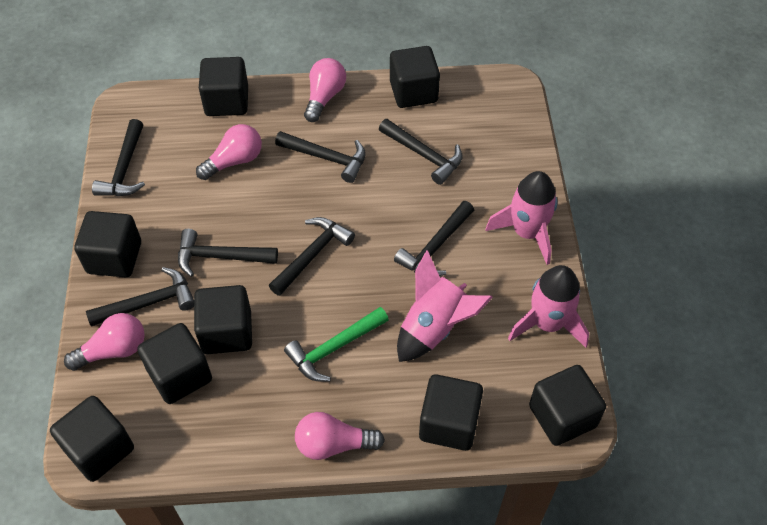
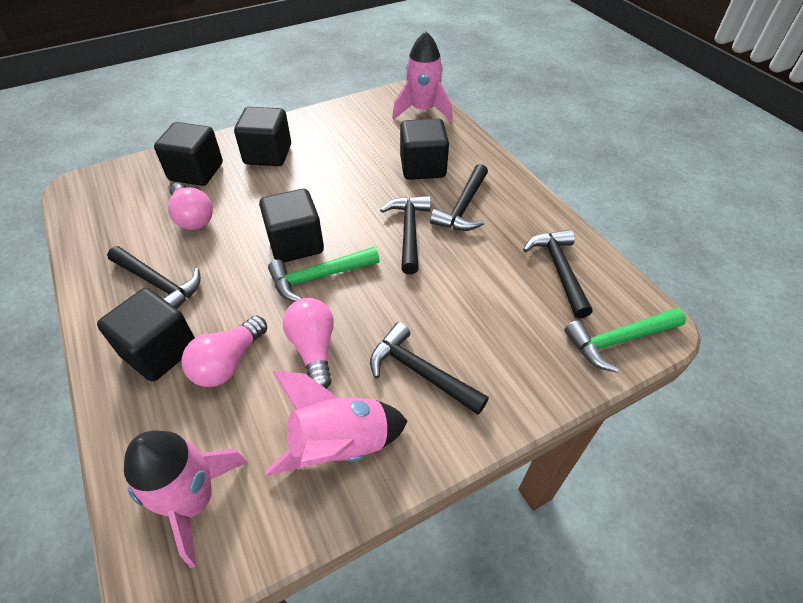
black cube: [50,396,134,482] [74,211,141,277] [137,323,212,404] [194,285,252,354] [199,57,248,116] [390,46,440,108] [419,374,483,451] [529,365,606,446] = 8 -> [97,288,195,382] [154,122,223,186] [234,107,291,166] [259,189,324,262] [400,118,449,180] = 5
black hammer: [86,267,194,327] [92,119,145,196] [178,229,278,277] [269,217,355,296] [275,131,366,183] [379,119,463,185] [394,201,474,276] = 7 -> [107,246,201,309] [370,322,489,415] [380,196,431,274] [430,164,488,231] [523,229,593,319] = 5
green hammer: [284,307,389,382] = 1 -> [268,247,380,302] [564,308,686,372] = 2
pink light bulb: [64,313,145,371] [196,124,262,180] [295,412,385,460] [304,58,346,122] = 4 -> [168,182,213,230] [182,316,267,387] [283,298,334,389] = 3

